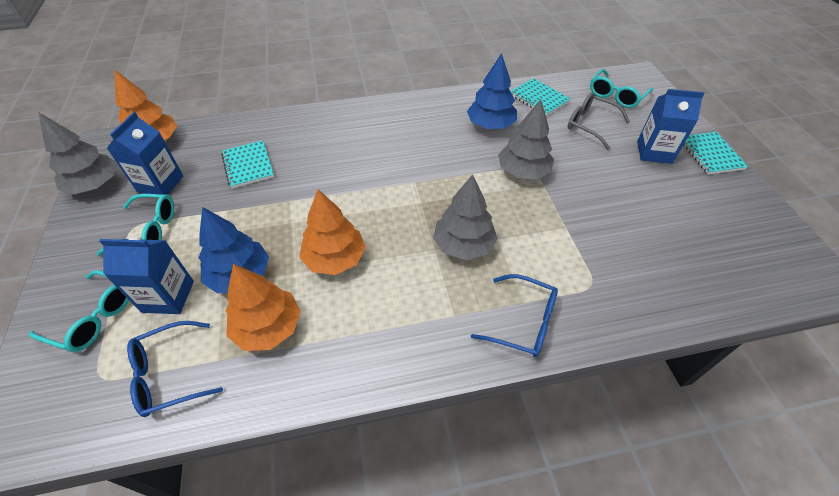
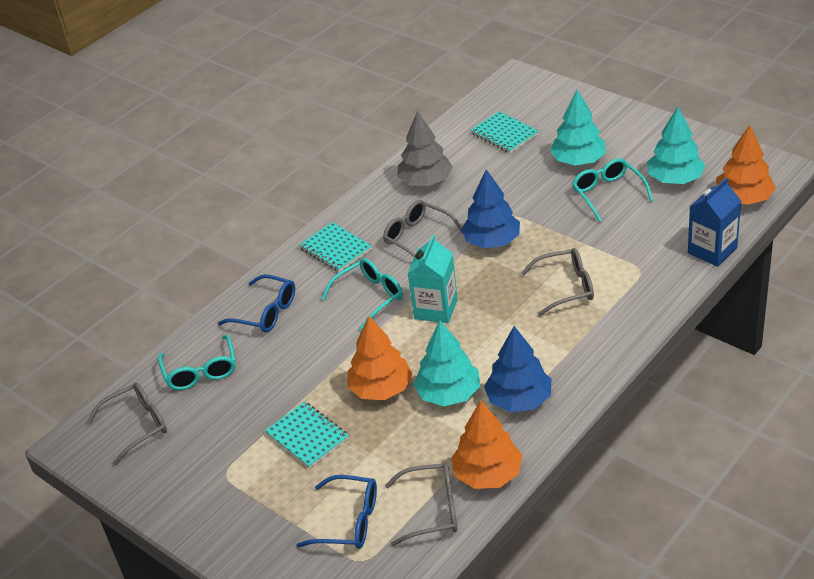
blue carton: [99,237,194,314] [107,112,183,195] [637,89,705,164] = 3 -> [688,177,741,267] = 1
grey glasses: [568,92,630,150] = 1 -> [87,382,167,465] [383,200,463,257] [385,463,457,546] [521,248,594,316] = 4
grey tree: [39,113,117,194] [433,174,498,260] [498,99,554,179] = 3 -> [397,111,453,186] = 1
turquoise carton: none = 0 -> [407,235,458,323] = 1
turquoise tree: none = 0 -> [413,321,480,406] [550,90,606,165] [647,107,705,184] = 3

